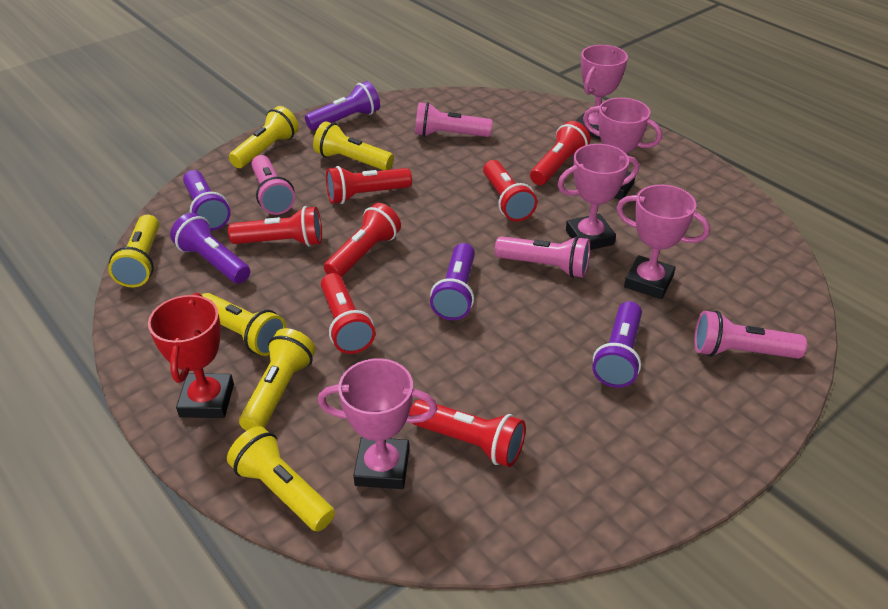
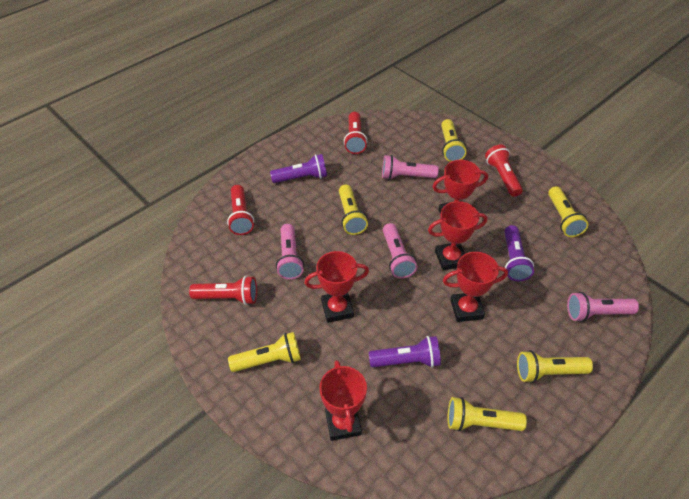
pink trophy: [318,358,437,489] [557,144,639,250] [576,45,628,140] [583,98,662,200] [617,184,710,299] = 5 -> none = 0
purple flashlight: [170,213,250,284] [183,170,231,231] [305,81,380,131] [430,243,475,320] [592,301,642,388] = 5 -> [270,154,327,183] [369,336,441,368] [504,225,534,281] = 3
red flashlight: [228,206,322,247] [321,273,375,354] [324,203,401,277] [326,166,412,204] [409,399,526,467] [483,160,537,222] [530,121,591,185] = 7 -> [189,276,257,305] [227,185,254,235] [344,112,367,154] [485,144,523,197] = 4
red trophy: [148,293,234,418] = 1 -> [304,251,369,323] [319,360,367,441] [428,201,487,270] [432,160,488,214] [443,252,508,322] = 5

